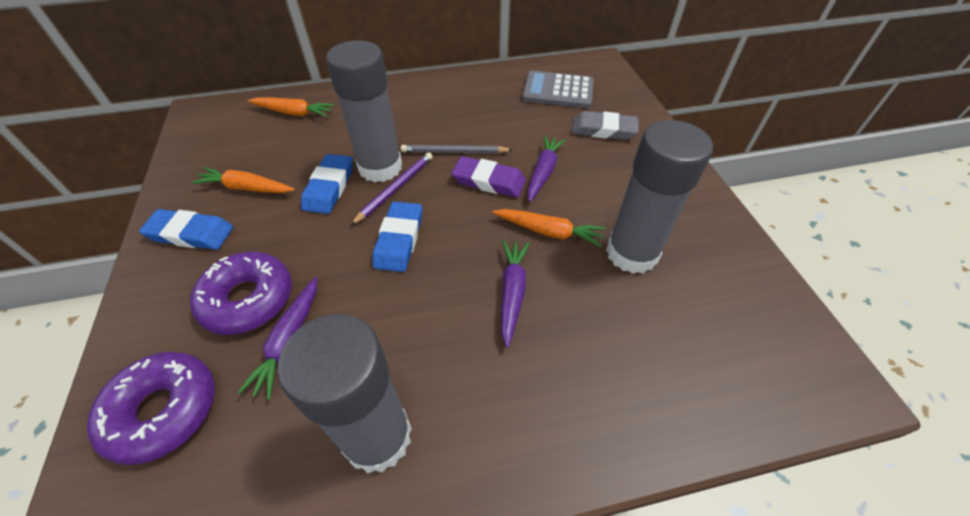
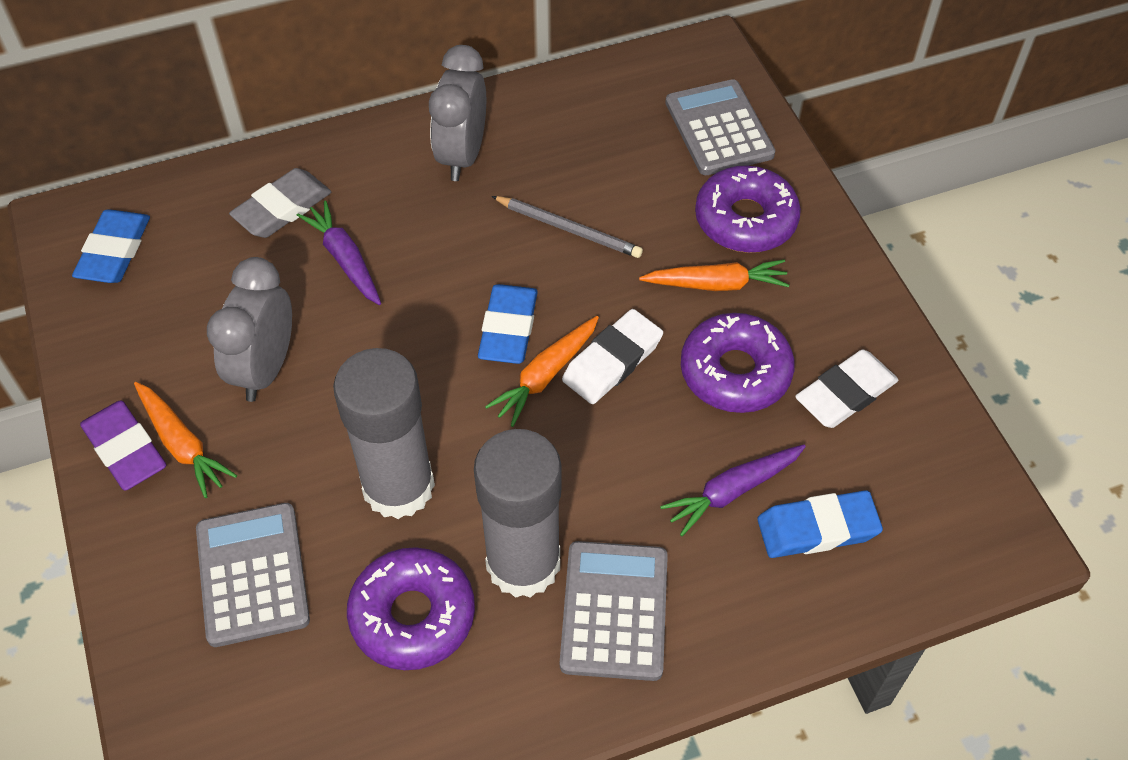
grey calculator: [522,71,594,108] = 1 -> [196,503,310,647] [560,541,668,681] [665,79,775,175] = 3
grey clock: none = 0 -> [207,257,292,402] [429,45,486,181] = 2
grey glue stick: [278,314,412,473] [326,40,402,183] [606,120,713,274] = 3 -> [333,348,435,519] [474,429,562,598] = 2
purple carrot: [238,277,317,400] [501,240,529,348] [527,135,566,202] = 3 -> [297,201,381,305] [660,444,806,536] = 2
purple donut: [87,352,215,465] [190,252,292,335] = 2 -> [347,547,475,670] [681,313,795,413] [695,165,801,253] = 3
purple pencil: [351,152,433,225] = 1 -> none = 0
white eraser: none = 0 -> [562,309,663,404] [795,350,899,428] = 2

